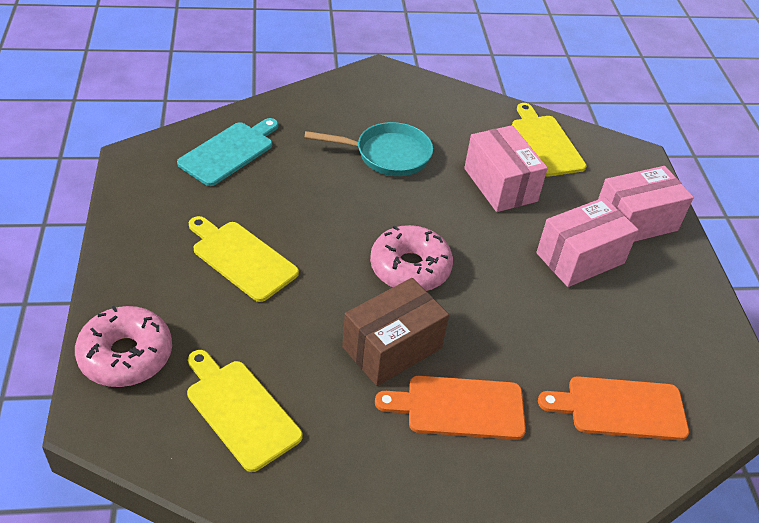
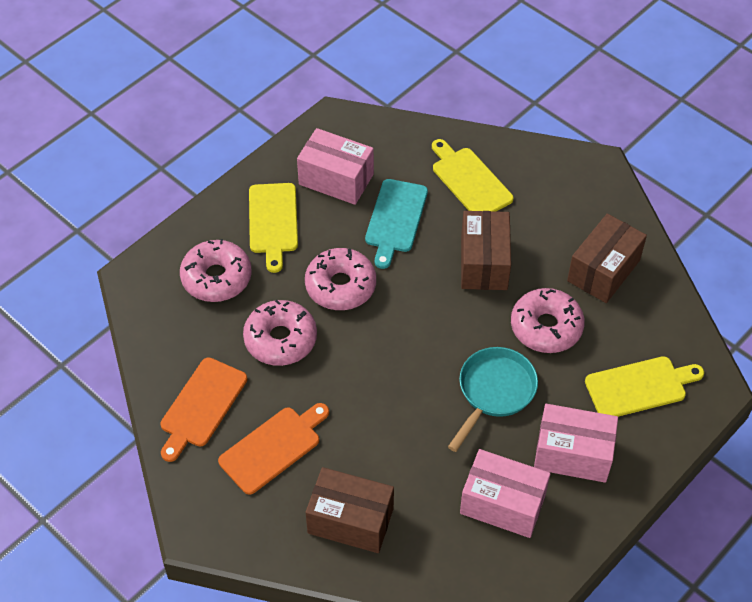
brown box: [342,278,449,386] = 1 -> [306,467,394,553] [461,211,511,290] [567,214,647,303] = 3
pink donut: [75,306,172,387] [370,225,453,291] = 2 -> [180,239,252,302] [243,300,317,366] [305,248,376,310] [511,288,585,353] = 4

